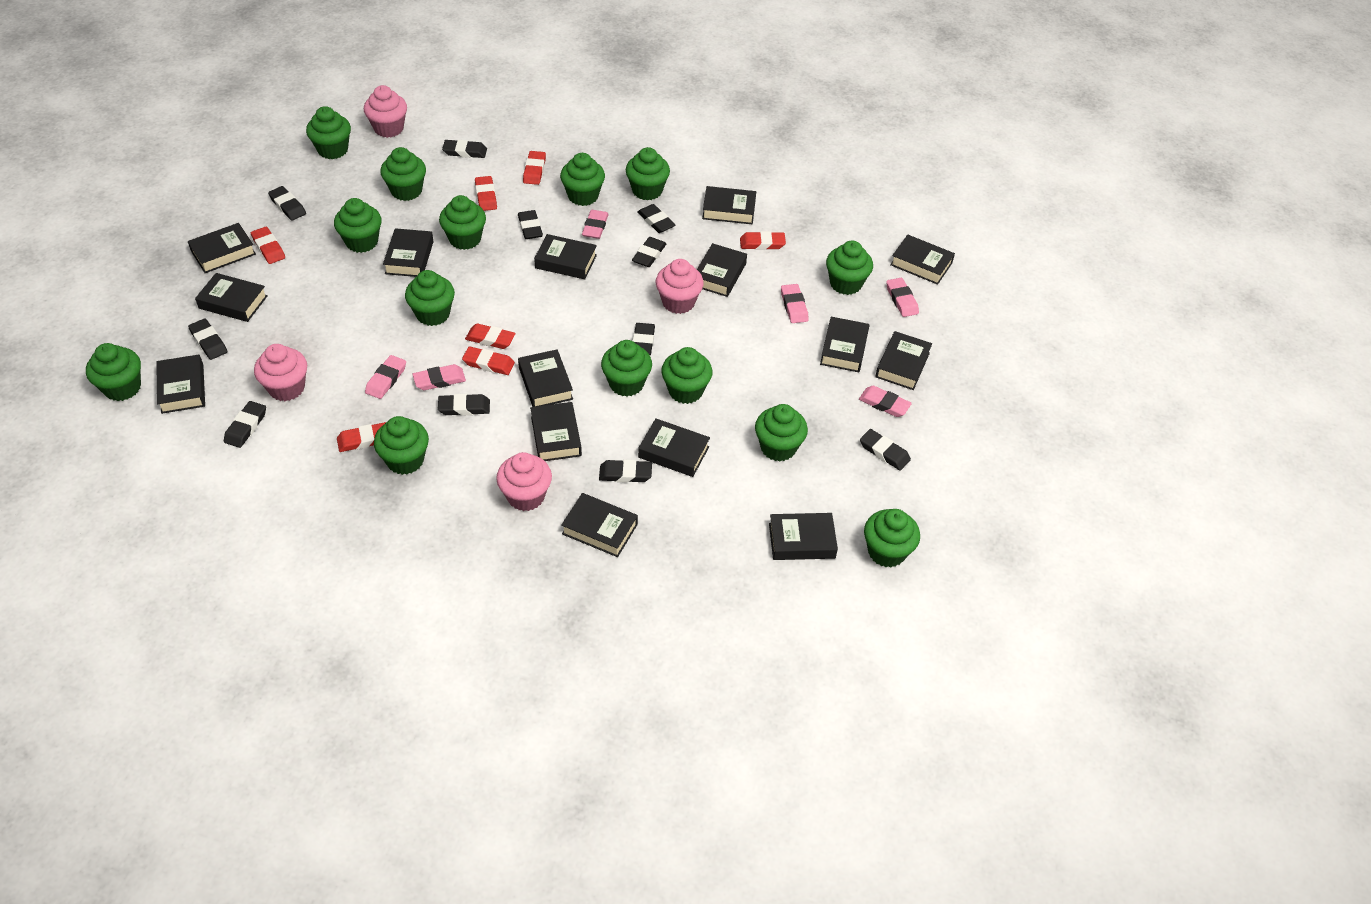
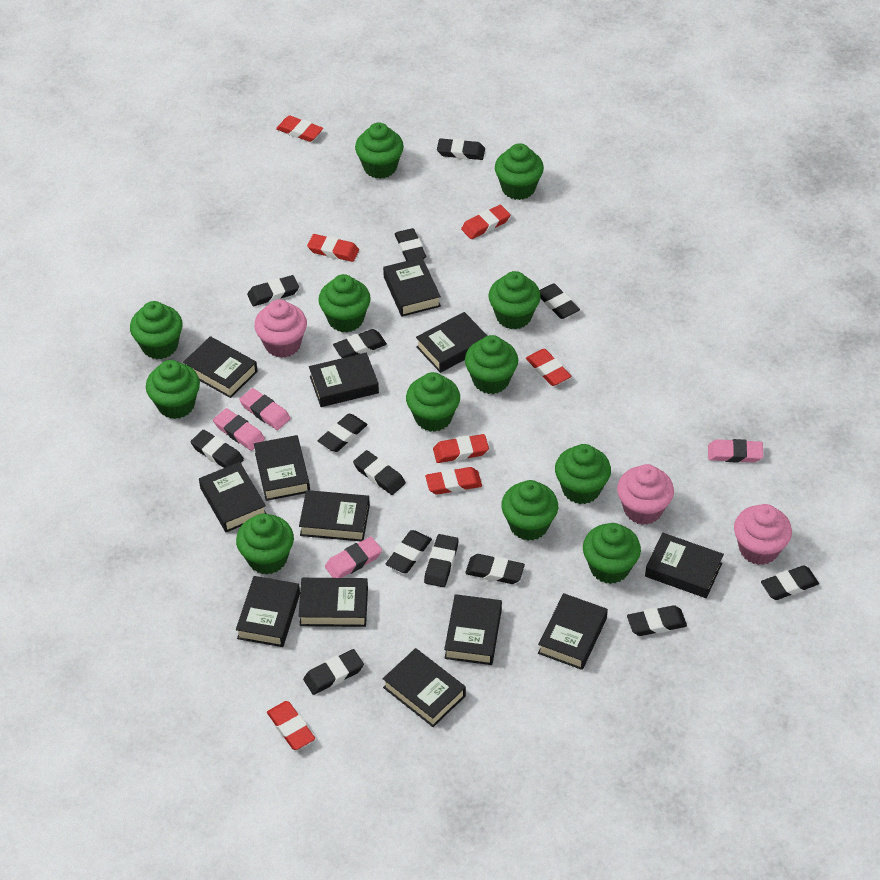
black book: [156,355,205,414] [188,223,256,273] [195,273,268,322] [383,228,434,277] [518,349,573,407] [530,402,582,461] [534,234,597,279] [561,493,638,557] [638,418,710,477] [697,243,747,297] [702,186,756,224] [769,513,838,560] [820,317,870,372] [875,331,932,390] [890,235,955,285] = 15 -> [183,336,258,398] [199,462,266,532] [236,576,300,647] [254,435,310,501] [298,578,368,627] [299,490,370,541] [309,353,379,407] [383,257,441,316] [383,648,466,727] [416,312,487,373] [444,594,502,665] [538,593,608,670] [645,533,724,598] = 13
black eraser: [188,318,228,360] [224,401,266,448] [268,186,306,221] [438,394,490,416] [442,140,487,158] [518,210,543,239] [599,460,652,483] [632,237,666,267] [632,323,655,355] [637,204,675,233] [860,429,911,471] = 11 -> [190,430,244,468] [247,275,299,306] [303,649,364,695] [318,414,368,452] [333,329,387,358] [353,450,406,495] [386,530,432,573] [395,228,426,261] [424,534,459,587] [437,138,485,160] [465,554,525,584] [539,284,580,319] [627,605,687,636] [761,565,819,600] = 14
green cupcake: [86,343,141,401] [306,106,351,159] [334,198,382,253] [374,416,429,475] [380,147,426,201] [405,270,455,326] [439,195,486,250] [560,153,605,206] [601,340,652,397] [626,147,670,200] [661,347,713,404] [755,404,808,462] [826,241,873,295] [864,509,920,567] = 14 -> [130,301,183,359] [146,360,200,419] [236,514,294,574] [318,274,371,333] [355,123,404,179] [406,372,460,432] [465,335,518,394] [488,271,541,330] [495,143,544,200] [501,480,558,541] [555,444,611,504] [583,523,641,584] = 12
pink cupcake: [254,344,307,401] [364,85,407,138] [496,452,552,511] [656,259,704,314] = 4 -> [254,299,307,358] [617,464,674,525] [734,504,792,565] = 3
pink eraser: [365,355,406,399] [413,364,466,390] [582,210,609,239] [781,284,809,323] [859,386,912,417] [886,278,919,317] = 6 -> [213,408,265,451] [239,388,291,430] [325,537,382,578] [708,439,763,463] = 4

